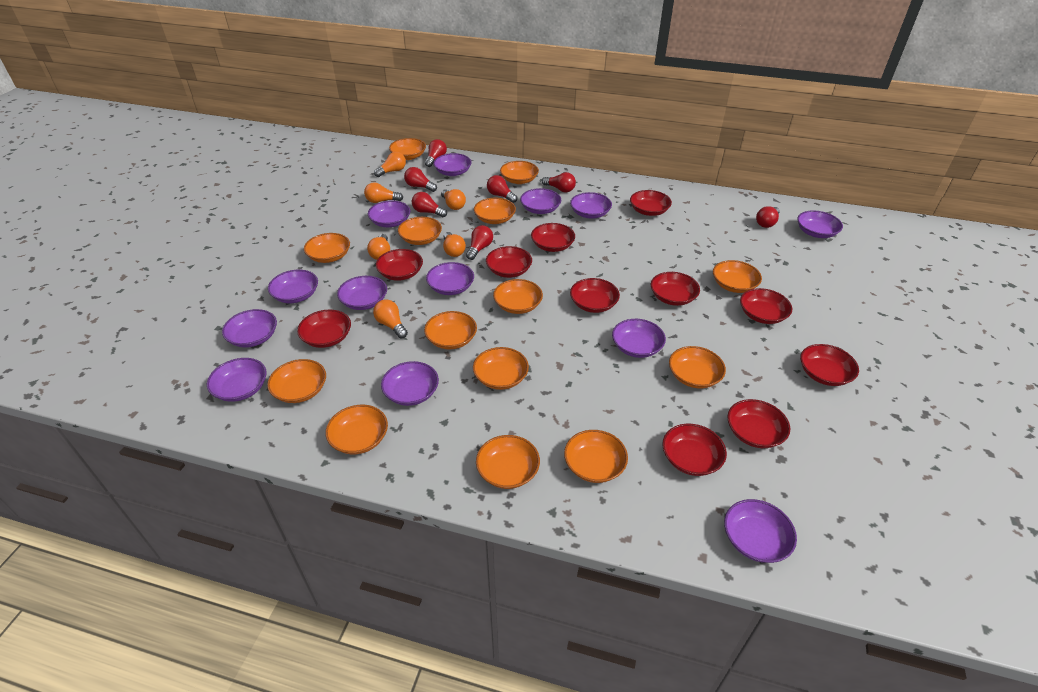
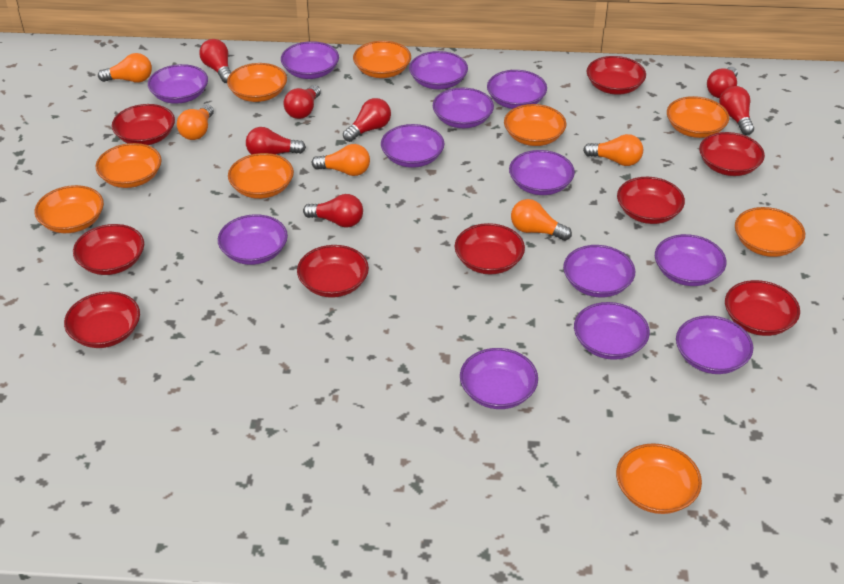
orange bowl: [267,359,326,403] [304,233,350,263] [325,405,388,454] [389,138,426,160] [398,217,442,245] [424,311,477,349] [473,347,529,390] [474,198,516,224] [476,435,540,489] [493,279,543,314] [500,161,539,184] [564,430,628,483] [669,346,726,389] [713,260,762,293] = 14 -> [34,185,104,233] [95,143,162,188] [227,63,287,102] [228,153,294,199] [353,41,411,78] [504,104,566,146] [616,443,702,514] [667,96,729,138] [735,207,805,257] = 9
orange light bulb: [364,182,403,203] [367,234,390,260] [373,299,408,338] [374,152,406,177] [441,189,466,210] [443,232,466,257] = 6 -> [98,53,152,83] [177,104,214,140] [312,144,370,176] [511,199,572,241] [583,134,643,166] = 5
red bowl: [297,310,351,348] [376,249,423,281] [486,246,532,278] [531,223,575,252] [570,278,620,313] [630,190,672,216] [651,272,700,306] [662,424,727,476] [727,399,790,448] [740,288,792,324] [800,344,859,386] = 11 -> [64,292,140,348] [73,224,144,275] [112,104,175,145] [297,245,369,298] [454,223,525,274] [587,56,646,95] [617,177,685,224] [699,132,765,176] [725,280,800,336] = 9

